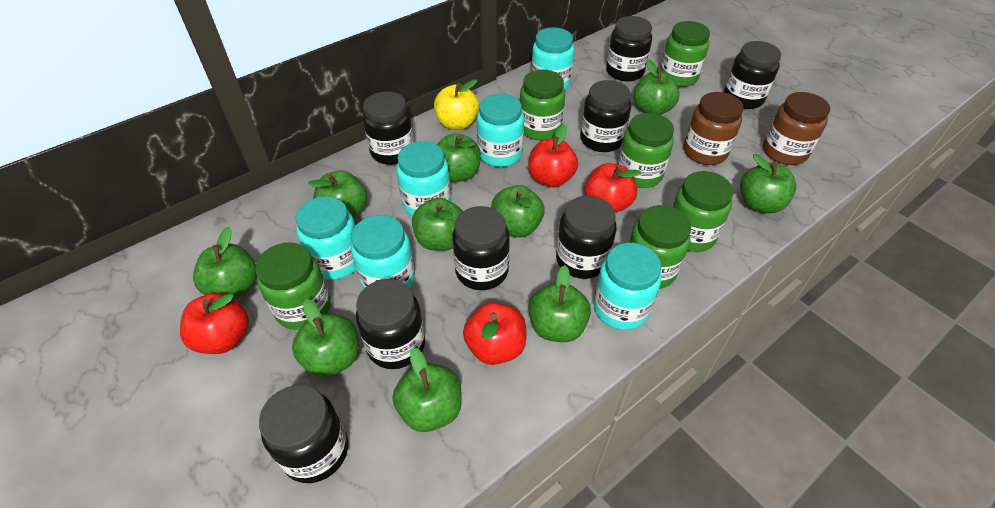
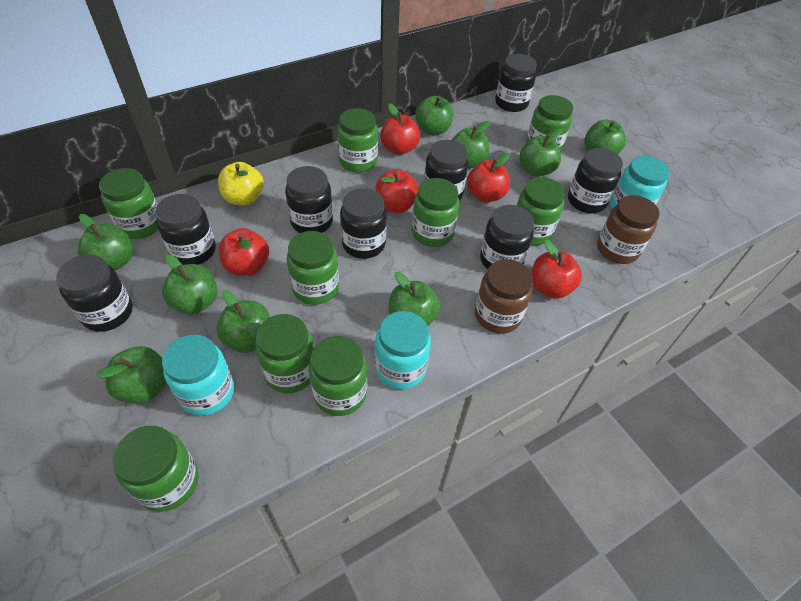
green apple: [193,227,257,299] [292,299,359,377] [308,171,367,218] [393,347,462,432] [412,198,463,251] [437,133,481,182] [491,185,545,237] [529,265,591,342] [634,59,680,115] [740,154,797,213] = 10 -> [78,214,133,270] [96,346,167,403] [162,254,218,314] [216,290,270,353] [389,272,440,326] [415,96,453,135] [452,121,490,169] [519,128,562,177] [584,120,626,154] = 9
green jar: [255,242,331,330] [520,69,565,140] [618,113,674,188] [629,205,691,289] [660,21,710,87] [672,171,733,252] = 6 -> [99,168,158,239] [112,426,199,512] [255,314,314,393] [287,231,339,305] [309,336,367,416] [337,108,378,173] [412,178,459,247] [516,177,565,245] [526,95,573,152] = 9
red apple: [180,293,249,354] [463,302,526,365] [528,125,578,187] [584,163,641,213] = 4 -> [219,228,269,276] [376,169,419,213] [380,103,420,155] [467,153,510,203] [532,239,582,299] = 5
turquoise jar: [296,196,356,280] [351,215,415,289] [397,141,451,216] [477,94,524,167] [531,27,574,90] [593,243,661,330] = 6 -> [162,335,234,416] [375,311,431,389] [610,156,669,209] = 3

